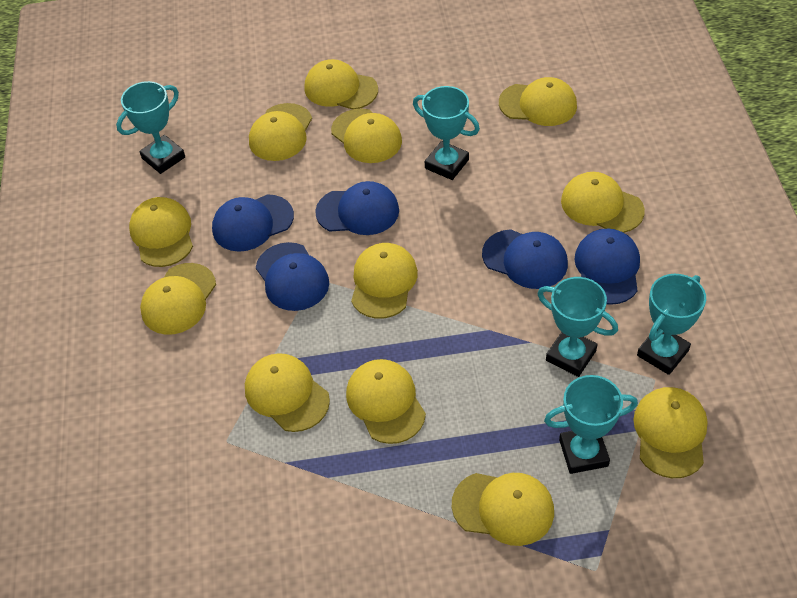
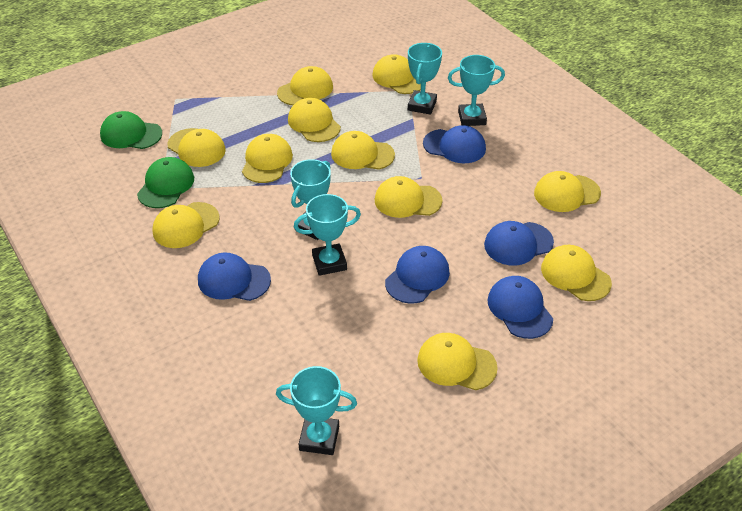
green cap: none = 0 -> [100,111,162,149] [137,157,194,208] = 2
yellow cap: [129,197,193,267] [140,263,216,335] [245,353,330,432] [249,103,312,161] [304,59,378,110] [331,109,402,163] [346,359,426,444] [351,243,418,319] [452,473,554,546] [499,77,577,126] [561,172,645,233] [633,387,708,478] = 12 -> [152,202,220,248] [167,128,226,167] [242,134,293,183] [277,66,333,105] [288,98,341,142] [331,131,395,170] [372,54,421,94] [375,176,443,218] [417,333,498,390] [534,171,601,212] [541,245,612,301] = 11

